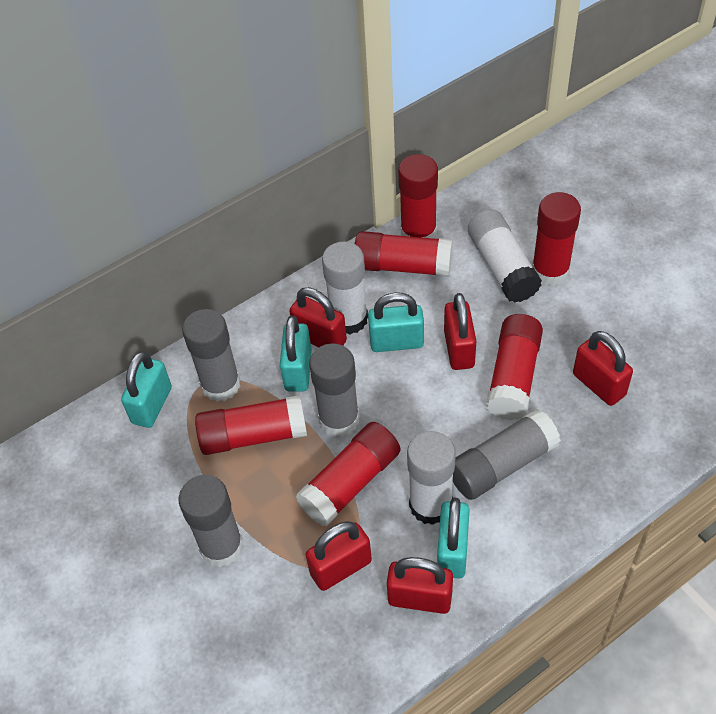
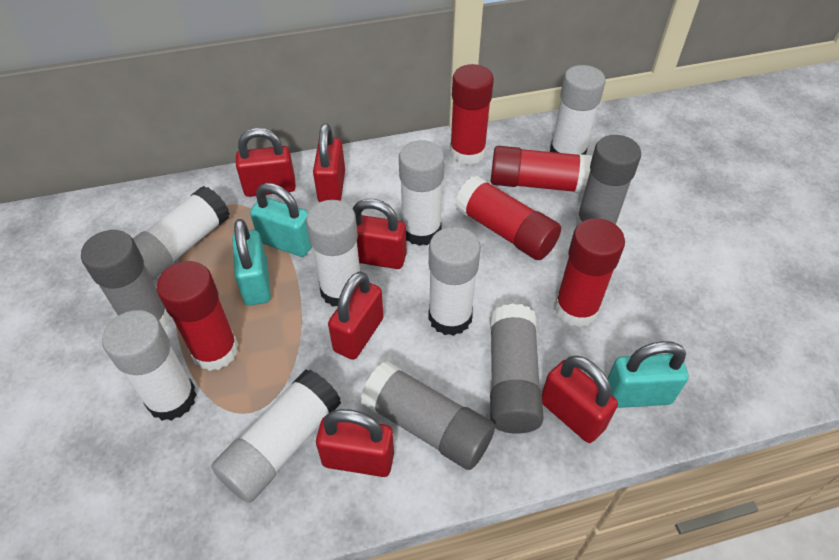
red glue stick: [195,395,307,455] [296,422,400,526] [355,231,453,277] [398,154,438,239] [486,314,543,420] [532,192,581,286] = 6 -> [157,261,238,371] [450,64,494,165] [455,175,561,260] [491,146,593,193] [555,218,625,327] = 5
red padlock: [289,287,347,347] [306,521,372,591] [387,557,453,614] [444,293,476,370] [573,331,633,406] = 5 -> [236,128,296,197] [313,123,345,202] [316,409,394,477] [328,271,384,360] [353,199,407,269] [542,356,618,443] = 6
turquoise padlock: [121,351,172,428] [280,315,312,392] [368,292,424,352] [437,498,470,579] = 4 -> [232,219,271,306] [250,183,312,257] [607,341,689,408] = 3
white glue stick: [322,241,368,335] [407,431,456,525] [468,209,542,303] = 3 -> [102,310,197,421] [133,186,230,281] [211,369,341,503] [306,200,360,307] [399,140,445,246] [428,227,481,336] [550,65,605,155] = 7

